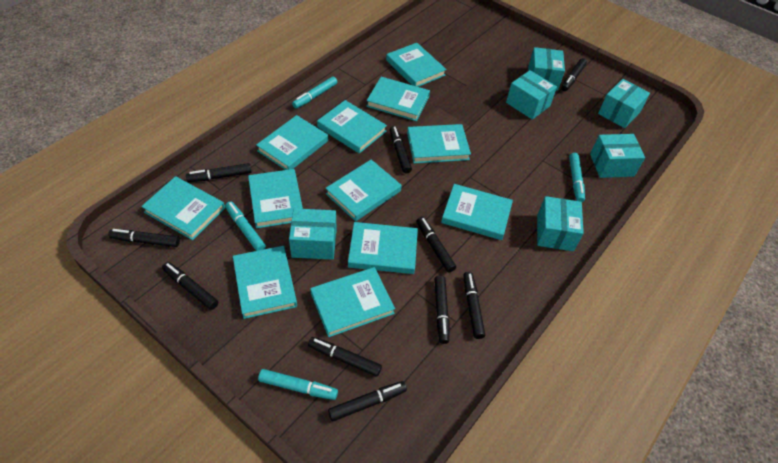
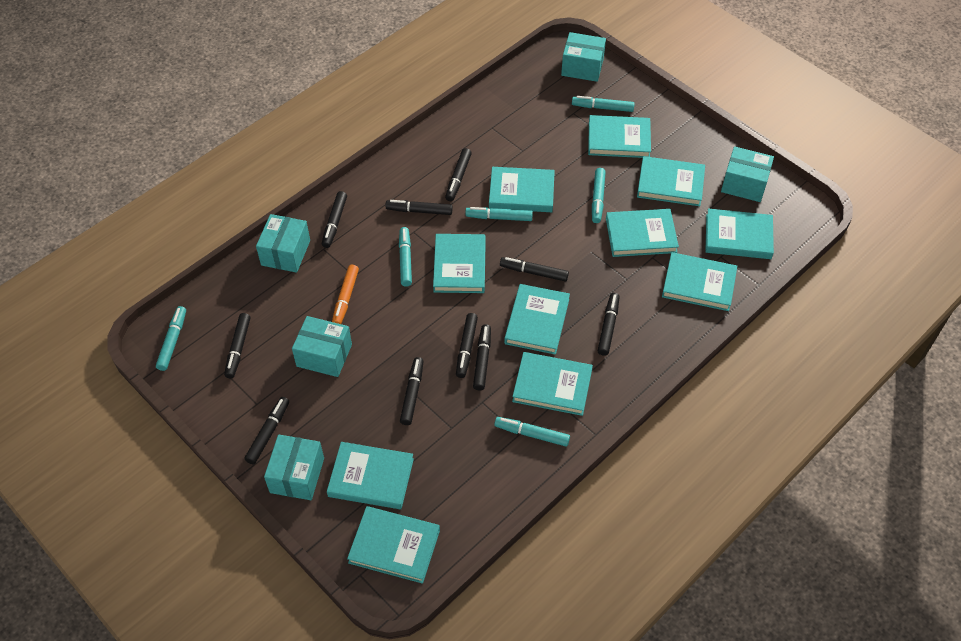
orange marker: none = 0 -> [332,265,359,324] = 1
turquoise book: [141,176,225,240] [233,246,297,319] [248,169,303,228] [256,115,328,170] [310,267,395,337] [317,100,387,154] [325,160,402,221] [348,222,418,274] [366,77,430,121] [386,43,447,87] [407,124,471,163] [441,184,513,240] = 12 -> [327,442,414,509] [347,506,440,584] [433,234,486,293] [489,167,555,212] [504,284,570,355] [512,352,593,416] [588,115,651,158] [606,209,679,257] [637,156,705,206] [662,252,737,311] [705,209,774,259] = 11
turquoise box: [289,208,337,260] [506,70,557,120] [528,47,565,91] [537,196,584,251] [590,134,645,178] [598,79,650,128] = 6 -> [256,214,310,273] [264,435,324,500] [292,316,352,377] [561,32,606,82] [721,146,774,202] = 5
turquoise marker: [225,201,266,251] [258,369,338,400] [292,77,337,109] [569,153,585,202] = 4 -> [156,306,186,371] [399,227,412,287] [465,207,533,221] [494,417,570,446] [572,96,635,112] [592,168,606,223] = 6

